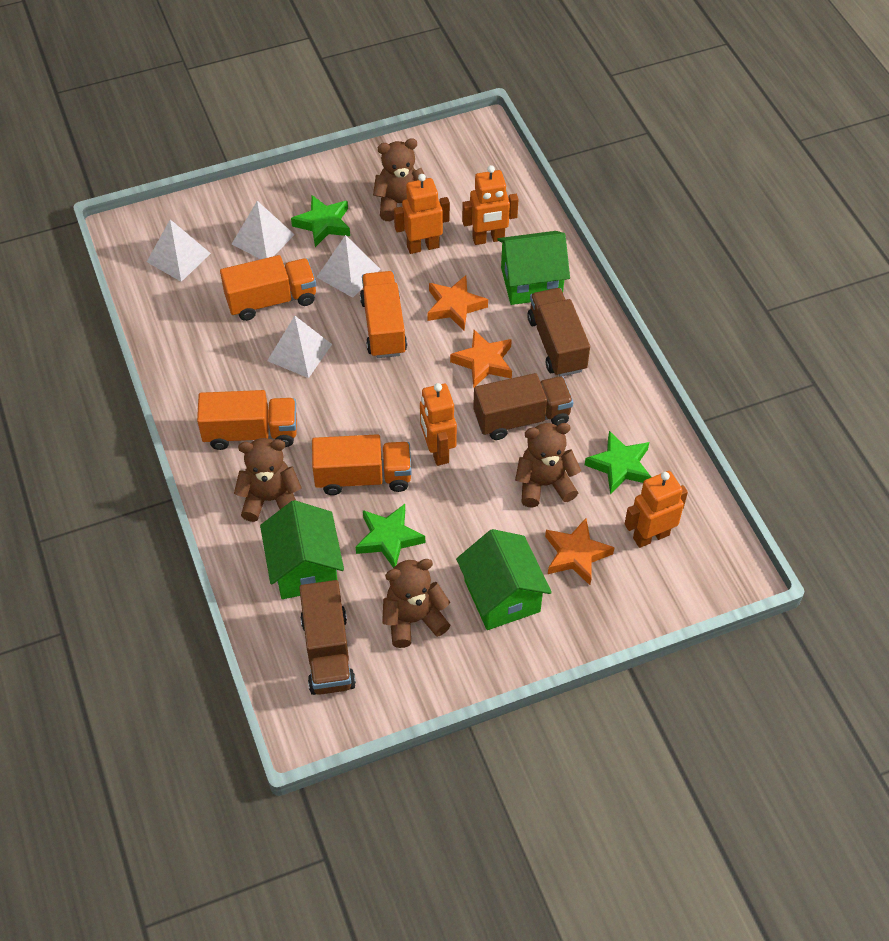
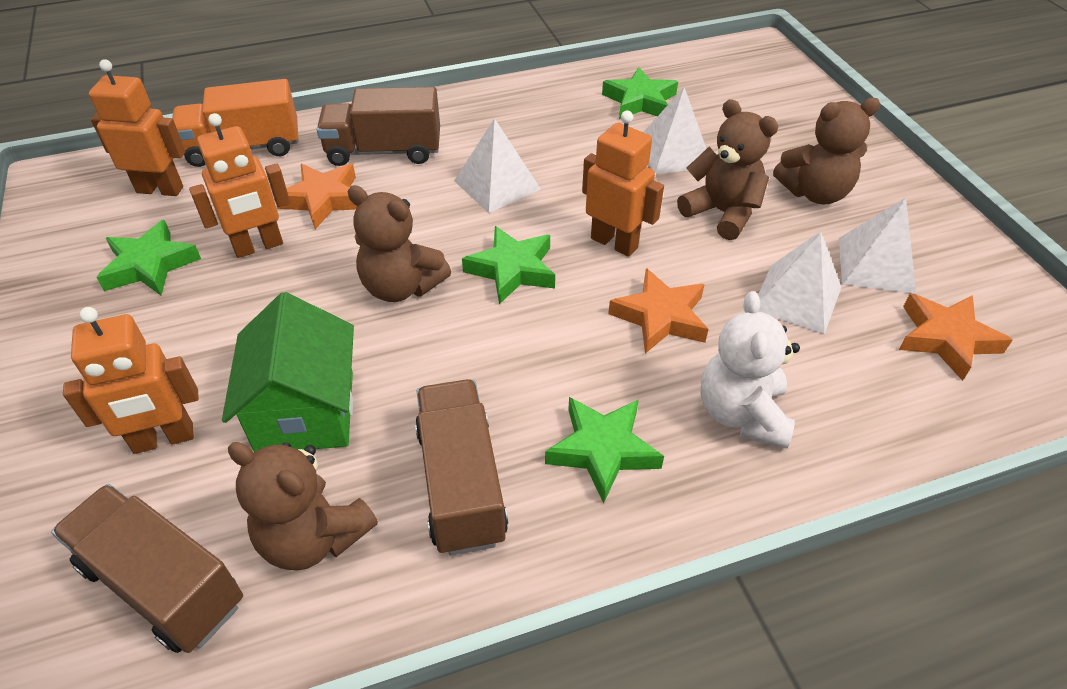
green house: [260,500,344,599] [456,529,552,630] [497,231,570,305] = 3 -> [222,292,354,452] = 1
green star: [291,195,350,247] [356,504,425,568] [585,431,651,494] = 3 -> [96,220,201,295] [462,226,555,304] [545,397,664,504] [602,67,678,119] = 4
orange truck: [197,390,297,450] [220,255,316,321] [312,434,412,495] [360,271,407,358] = 4 -> [172,79,299,167] = 1
white teddy bear: none = 0 -> [700,291,800,448] = 1

